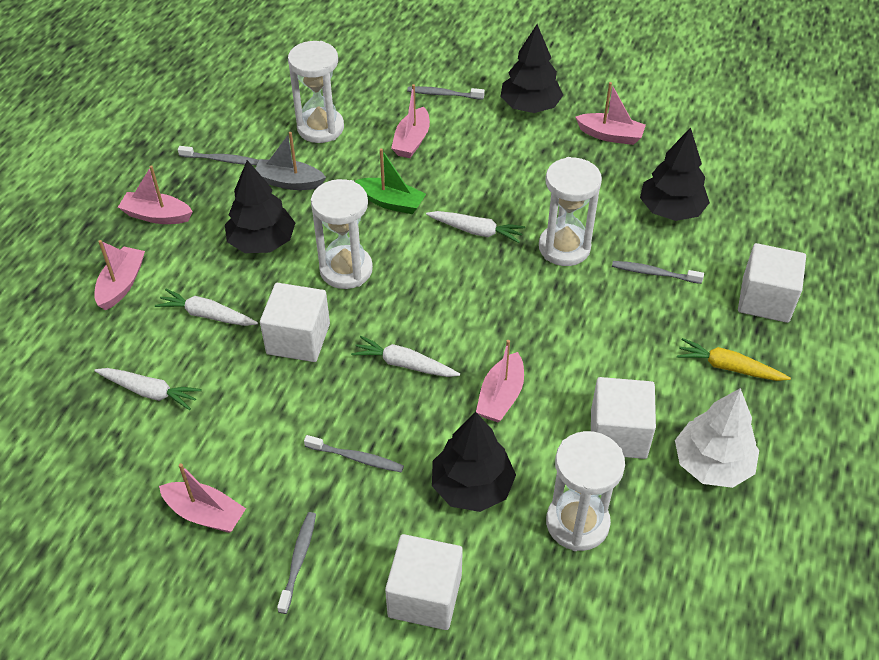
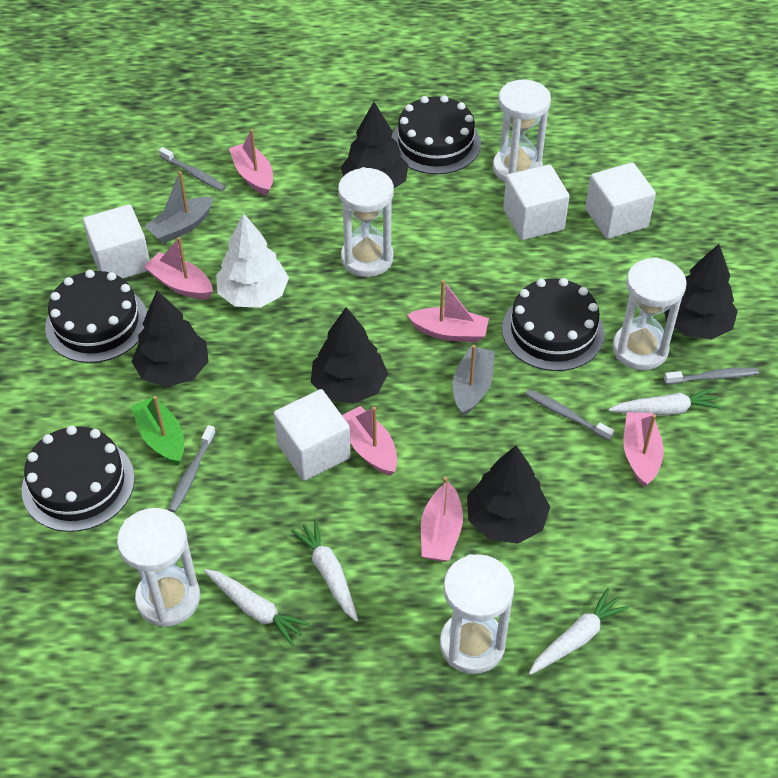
black cake: none = 0 -> [22,425,135,532] [45,270,147,363] [392,95,481,174] [502,278,604,371] = 4
black tree: [225,160,295,253] [432,412,516,512] [500,24,563,113] [640,127,710,221] = 4 -> [131,291,209,387] [311,307,388,404] [341,102,409,188] [467,446,550,544] [664,244,738,339] = 5
grey boat: [255,132,326,190] = 1 -> [145,171,213,244] [453,345,495,416] = 2
grey toothbrush: [178,146,259,165] [277,512,316,614] [304,435,404,473] [407,86,485,100] [612,261,704,284] = 5 -> [159,147,226,191] [168,425,216,512] [525,389,614,441] [664,367,759,384] = 4
white hourglass: [288,41,344,143] [311,179,373,289] [539,157,602,266] [546,431,625,551] = 4 -> [117,508,200,627] [338,167,394,277] [440,554,514,674] [493,80,551,183] [613,257,687,370] = 5
yellow carrot: [677,338,791,381] = 1 -> none = 0

